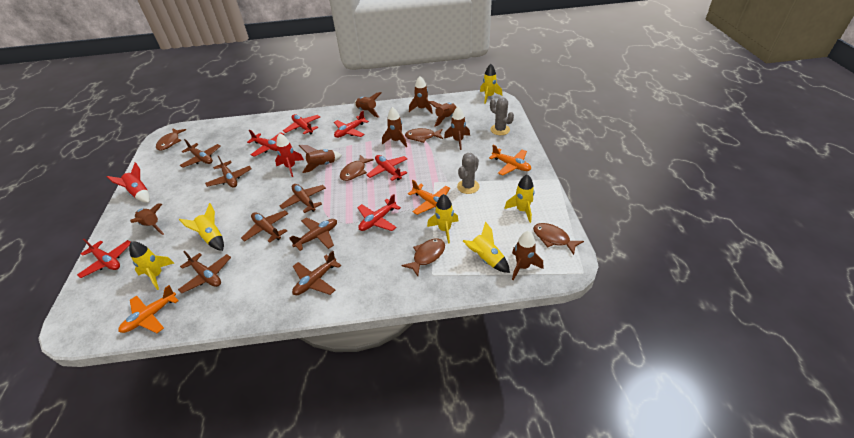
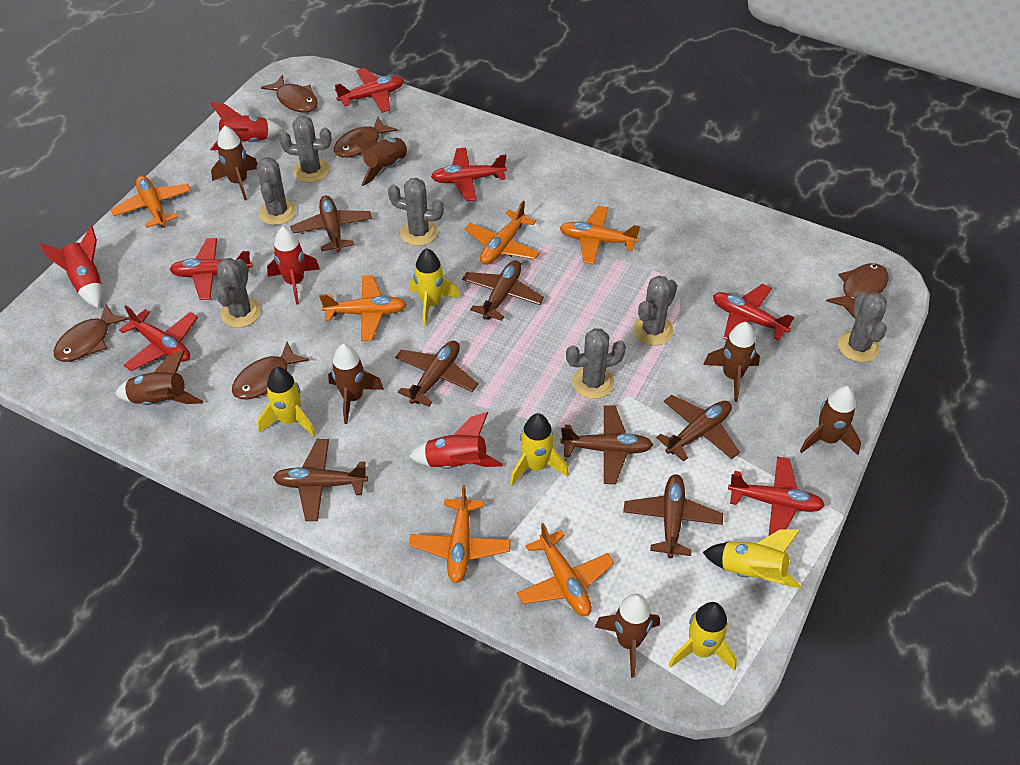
brown rocket: [130,204,164,235] [299,145,342,173] [355,92,381,118] [382,107,407,147] [409,76,433,114] [428,101,458,127] [444,107,470,150] [512,231,543,280] = 8 -> [115,350,203,405] [211,126,258,200] [328,344,384,424] [349,136,411,186] [595,593,660,678] [703,322,760,402] [800,386,861,455] = 7
grey cactus: [457,153,480,194] [490,97,514,135] = 2 -> [216,258,261,328] [257,157,296,225] [279,116,332,183] [388,178,444,246] [566,328,626,399] [633,275,677,346] [838,292,887,362] = 7
orange plane: [119,285,179,333] [408,180,450,215] [489,145,531,176] = 3 -> [110,175,191,228] [319,275,407,341] [409,485,511,583] [465,201,540,265] [517,523,614,616] [560,206,640,265] = 6
red rocket: [107,162,150,203] [275,133,304,177] = 2 -> [40,226,102,308] [210,102,283,150] [267,227,320,305] [409,412,503,469] = 4
yellow rocket: [129,241,174,290] [179,203,224,251] [427,194,459,244] [463,221,510,273] [480,64,502,104] [504,174,535,223] = 6 -> [258,367,316,437] [409,248,460,327] [510,413,569,485] [669,602,737,671] [703,529,801,589] = 5

